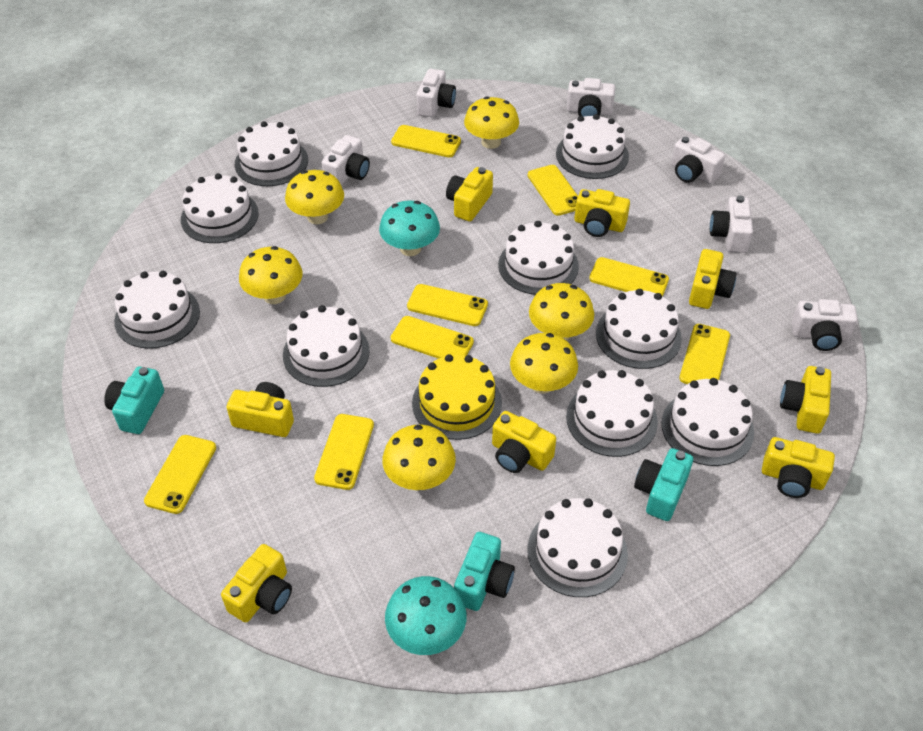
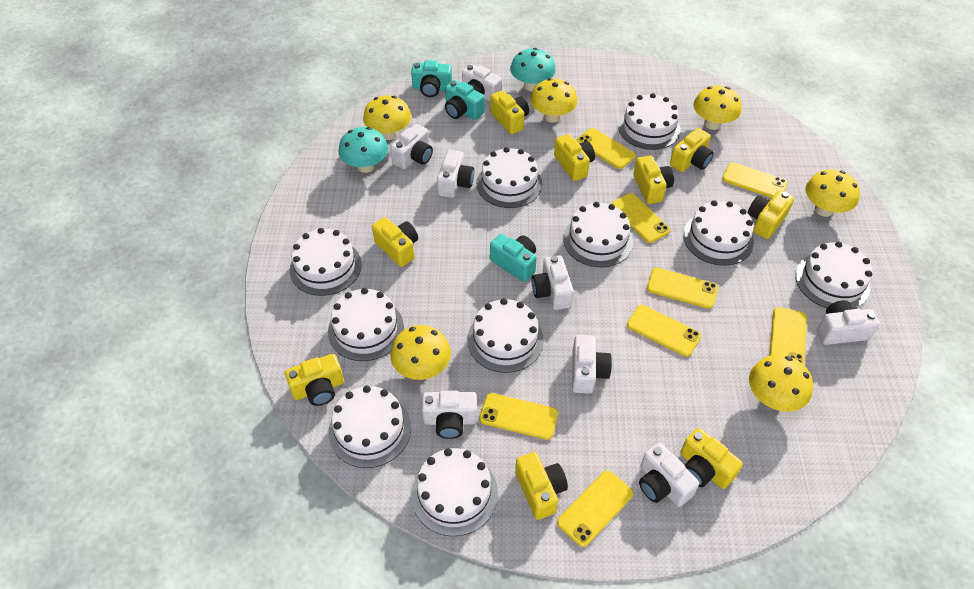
white camera: [322,135,370,186] [417,69,456,117] [567,78,615,117] [671,136,725,184] [710,196,753,253] [792,299,858,351] = 6 -> [390,124,433,169] [422,391,477,439] [437,150,474,198] [462,64,502,101] [531,255,574,310] [572,335,612,394] [639,443,699,507] [817,300,880,345] = 8
yellow cake: [412,354,502,440] = 1 -> none = 0
yellow camera: [221,544,292,623] [226,382,294,437] [446,167,493,222] [492,411,556,473] [574,189,630,237] [689,249,736,309] [762,437,835,498] [780,366,831,434] = 8 -> [285,354,344,406] [372,217,418,267] [490,90,529,134] [515,452,568,520] [554,134,595,181] [633,156,674,204] [670,128,714,172] [680,428,743,489] [748,190,794,239] = 9

